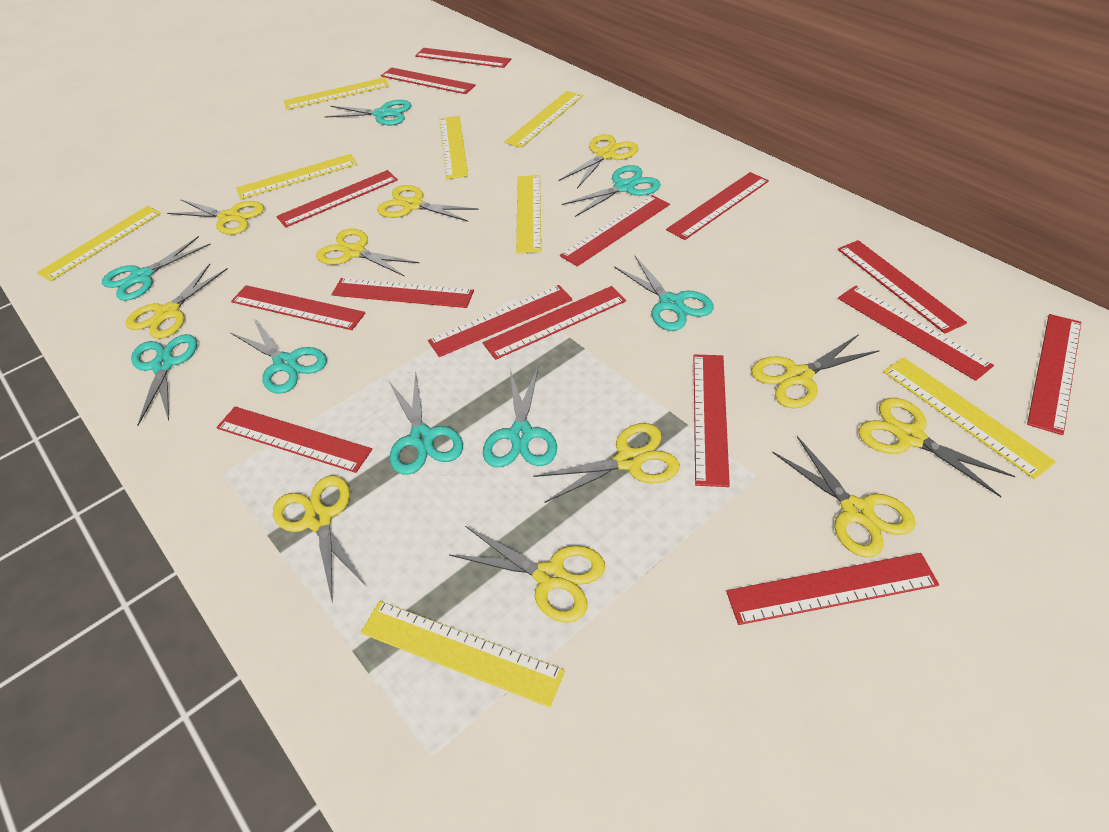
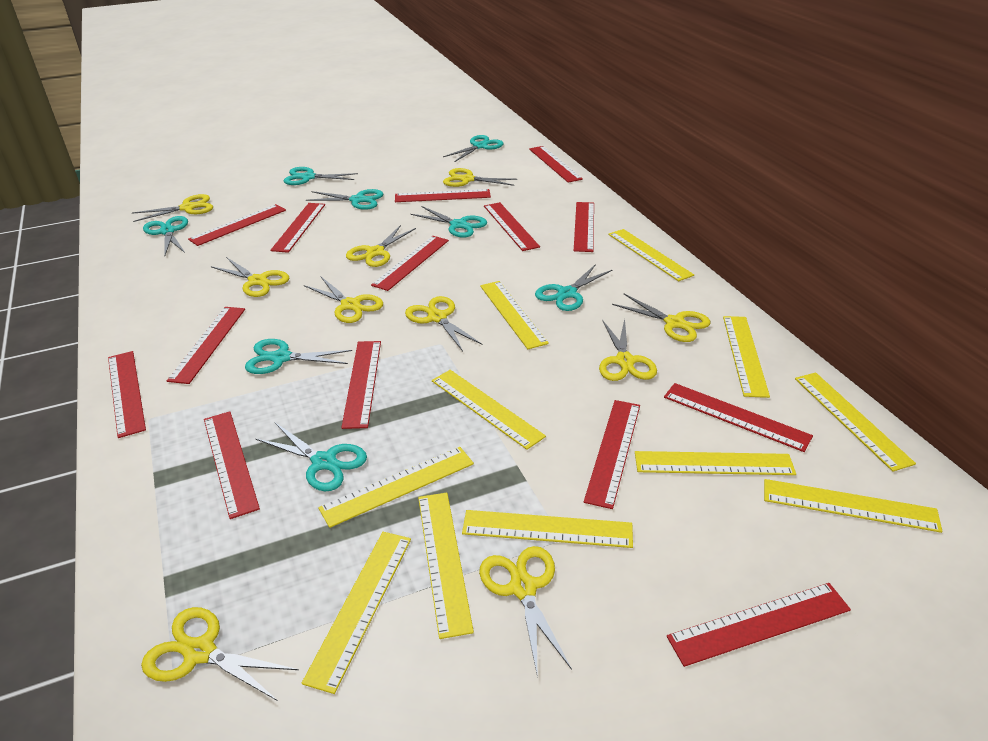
red ruler: [216,407,372,473] [231,285,365,330] [276,170,398,228] [331,278,474,308] [381,68,476,94] [415,48,511,68] [428,285,572,357] [483,286,626,360] [560,195,670,266] [666,172,769,240] [694,355,730,487] [726,553,939,625] [838,240,967,334] [838,285,994,381] [1027,314,1081,435] = 15 -> [108,351,146,438] [167,307,245,384] [188,204,286,246] [204,411,260,519] [270,203,325,253] [341,341,381,429] [371,236,449,291] [395,189,491,202] [484,202,540,251] [529,146,583,183] [574,202,594,252] [584,400,640,509] [664,383,813,452] [667,583,851,667] = 14
yellow ruler: [37,206,161,281] [236,154,357,199] [284,77,389,110] [361,601,565,707] [440,116,468,179] [504,91,583,148] [516,175,541,254] [883,358,1056,479] = 8 -> [302,532,411,694] [318,447,474,528] [418,493,474,639] [432,370,546,450] [462,510,633,548] [480,281,549,349] [608,229,694,281] [635,451,796,475] [723,316,770,398] [764,479,942,533] [795,372,916,472] = 11
yellow scissors: [125,264,228,339] [167,199,264,235] [273,475,367,603] [316,228,419,277] [377,185,479,221] [449,526,605,623] [534,423,679,503] [559,134,638,188] [751,334,880,408] [772,436,916,558] [858,398,1015,497] = 11 -> [132,194,213,222] [141,607,299,701] [211,257,289,297] [304,277,383,323] [346,225,416,267] [405,296,483,351] [443,168,518,187] [479,546,572,673] [599,319,657,381] [612,294,710,342] = 10

